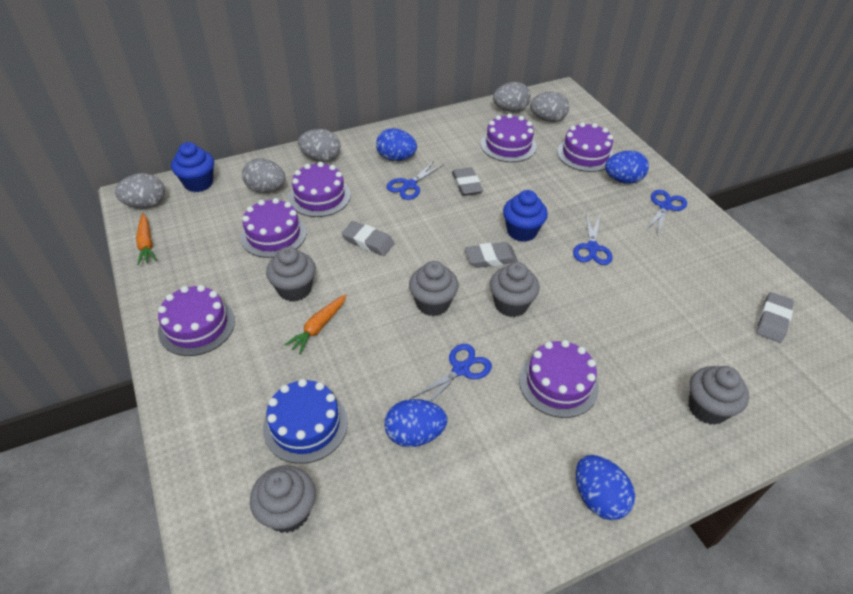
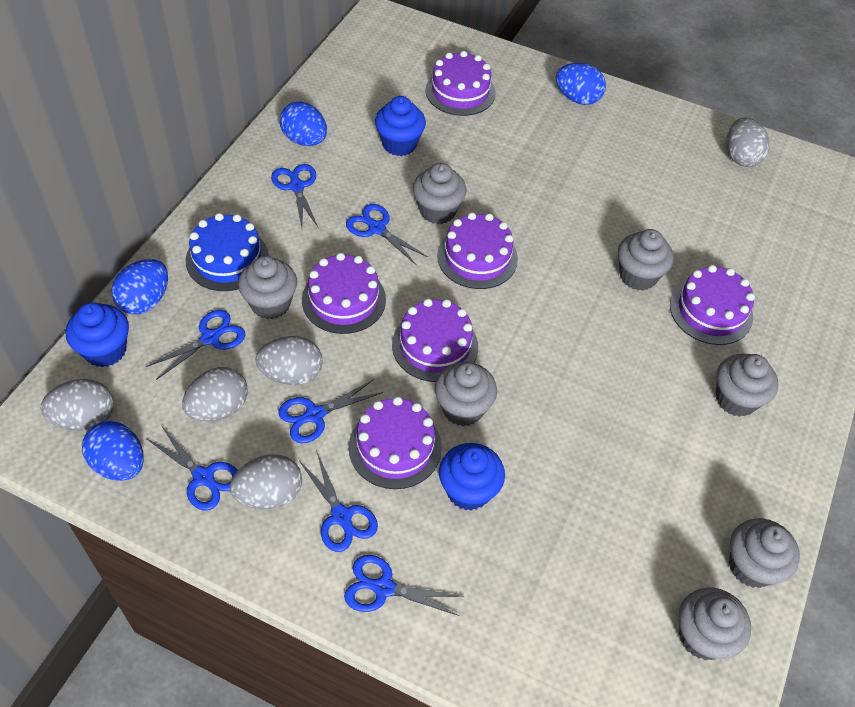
blue cupcake: [171,142,214,192] [503,190,548,242] = 2 -> [66,302,129,367] [375,96,426,156] [439,443,505,511] = 3
blue scissors: [387,161,444,200] [412,344,492,402] [573,213,612,265] [645,190,687,234] = 4 -> [146,310,246,380] [147,427,238,511] [271,164,318,228] [278,379,383,443] [299,453,378,552] [344,555,465,616] [346,204,428,266] = 7
grey cupcake: [250,465,316,533] [266,247,316,302] [409,261,459,316] [490,262,540,317] [689,366,749,425] = 5 -> [238,256,297,319] [413,163,466,224] [435,362,497,426] [618,229,674,291] [679,588,751,660] [716,354,778,417] [729,518,800,588] = 7
grey eraser: [342,221,395,256] [452,167,483,196] [465,242,518,268] [756,292,794,343] = 4 -> none = 0
orange carrot: [136,213,157,265] [284,294,346,354] = 2 -> none = 0

